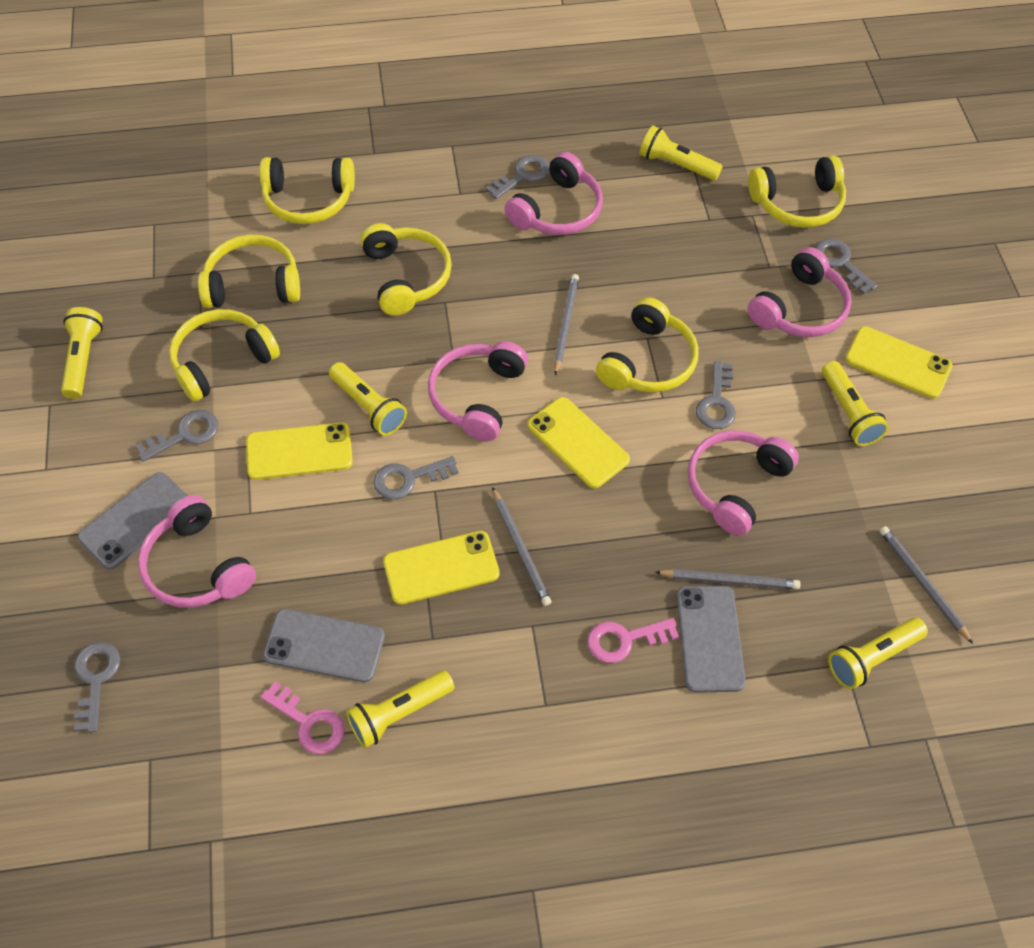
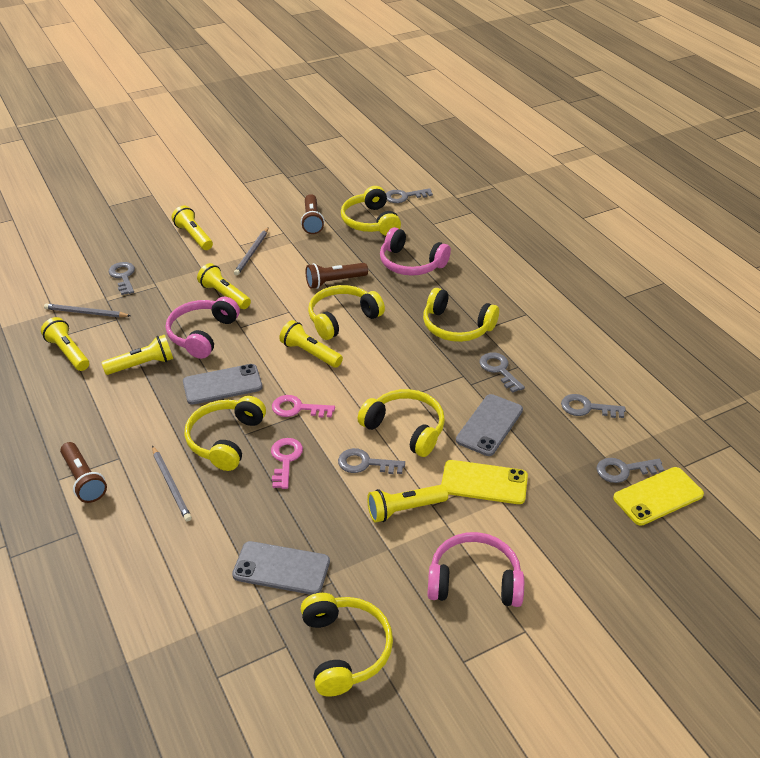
brown flashlight: none = 0 -> [60,442,107,503] [301,194,324,234] [306,263,368,289] = 3
grey pencil: [492,487,551,606] [554,274,579,376] [655,569,801,589] [880,526,973,644] = 4 -> [44,303,131,318] [152,446,192,522] [234,228,268,275] = 3
pink headphones: [138,495,256,608] [428,341,528,441] [505,152,603,235] [687,430,799,536] [747,247,852,337] = 5 -> [166,297,240,359] [380,227,451,276] [427,532,524,607] = 3
yellow phone: [246,423,353,480] [383,531,500,605] [528,397,630,488] [845,326,953,399] = 4 -> [441,460,528,504] [613,467,704,526] = 2

